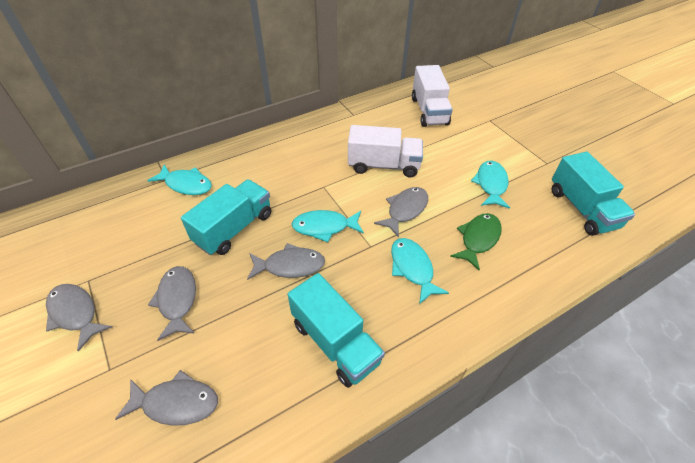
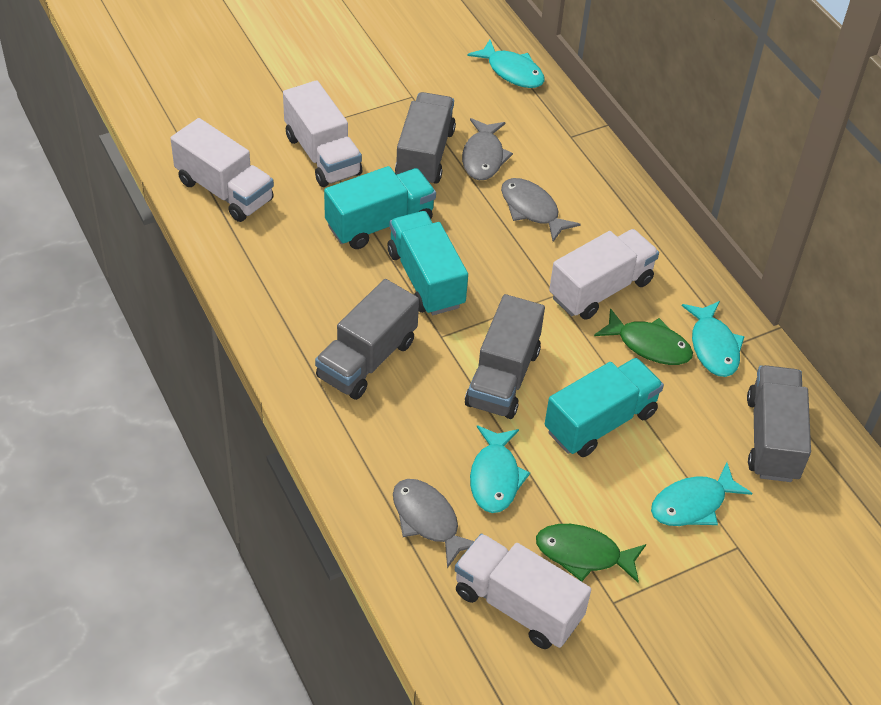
green fish: [450,213,502,271] = 1 -> [536,524,646,583] [594,308,693,365] = 2
grey fish: [46,284,112,352] [115,370,218,426] [148,266,196,341] [247,243,325,280] [374,187,428,237] = 5 -> [393,479,474,568] [462,118,513,180] [501,178,581,242] = 3
grey truck: none = 0 -> [315,279,419,400] [395,92,456,184] [465,294,545,419] [747,365,811,482] = 4
white truck: [348,125,423,178] [412,65,453,127] = 2 -> [170,118,274,222] [283,80,362,187] [455,534,591,649] [549,229,659,320] = 4

